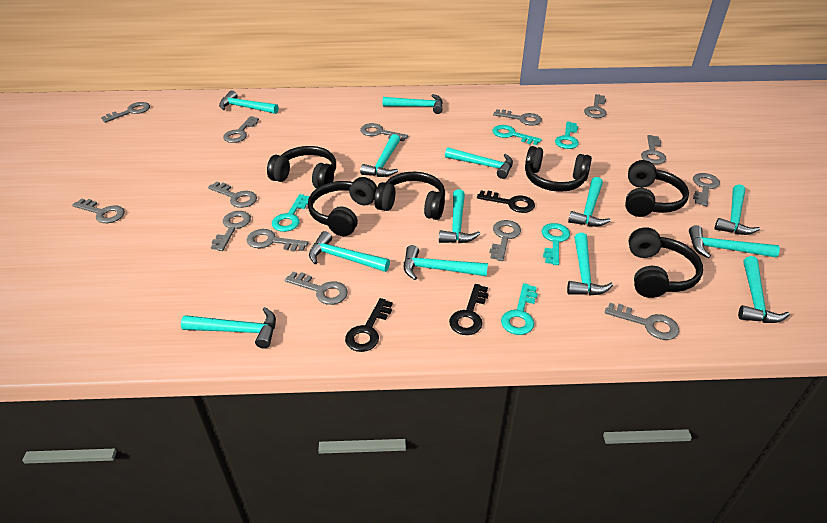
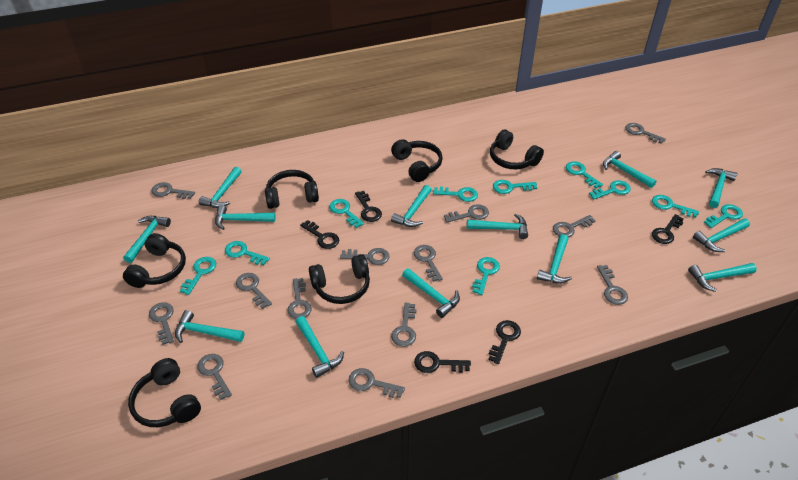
black key: [345,298,393,352] [449,284,489,335] [477,191,535,213] = 3 -> [300,220,339,249] [355,191,382,222] [414,351,471,373] [488,320,521,364] [652,214,684,244] = 5
grey key: [72,199,125,223] [101,102,150,123] [208,182,257,208] [211,211,251,251] [223,116,259,143] [247,229,308,252] [285,272,348,305] [360,123,408,141] [489,220,521,261] [493,109,542,126] [584,94,606,118] [605,303,679,340] [641,135,666,164] [693,173,720,206] = 14 -> [149,302,174,345] [151,182,195,199] [197,354,232,400] [236,273,272,309] [287,278,312,319] [340,248,390,265] [348,368,405,398] [391,303,417,347] [414,245,443,282] [444,204,489,223] [553,215,595,237] [597,265,628,305] [625,123,666,144] = 13
turquoise key: [272,194,310,232] [492,125,542,145] [501,283,538,335] [542,223,570,265] [555,122,579,149] = 5 -> [180,257,216,295] [225,241,270,265] [329,199,364,228] [433,186,478,202] [472,257,500,295] [493,180,537,194] [566,161,603,188] [589,180,631,199] [652,195,699,218] [704,204,743,228] = 10

